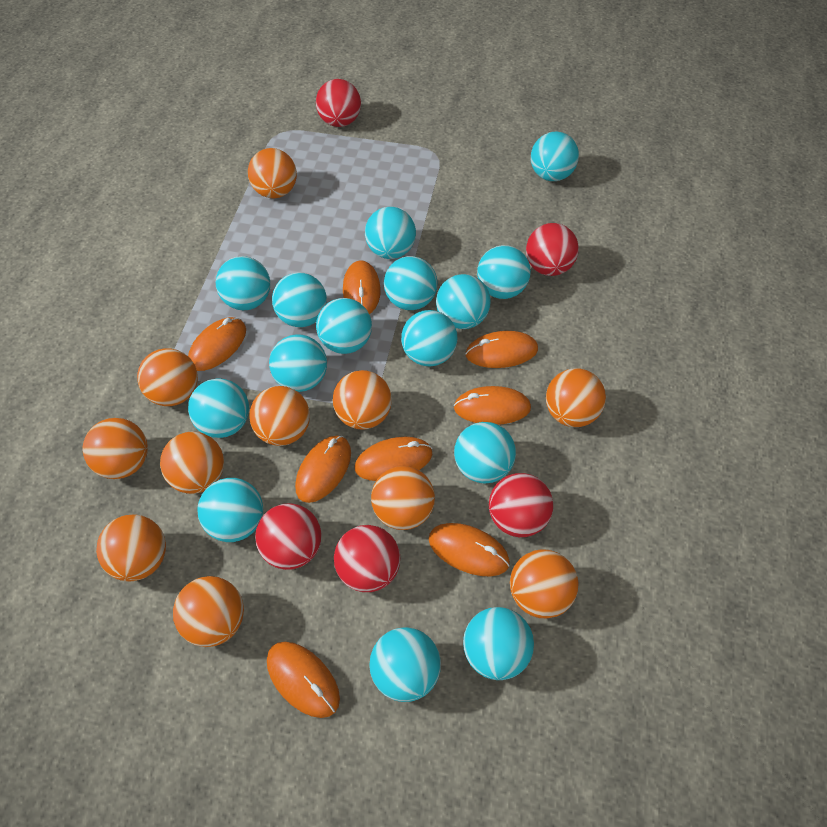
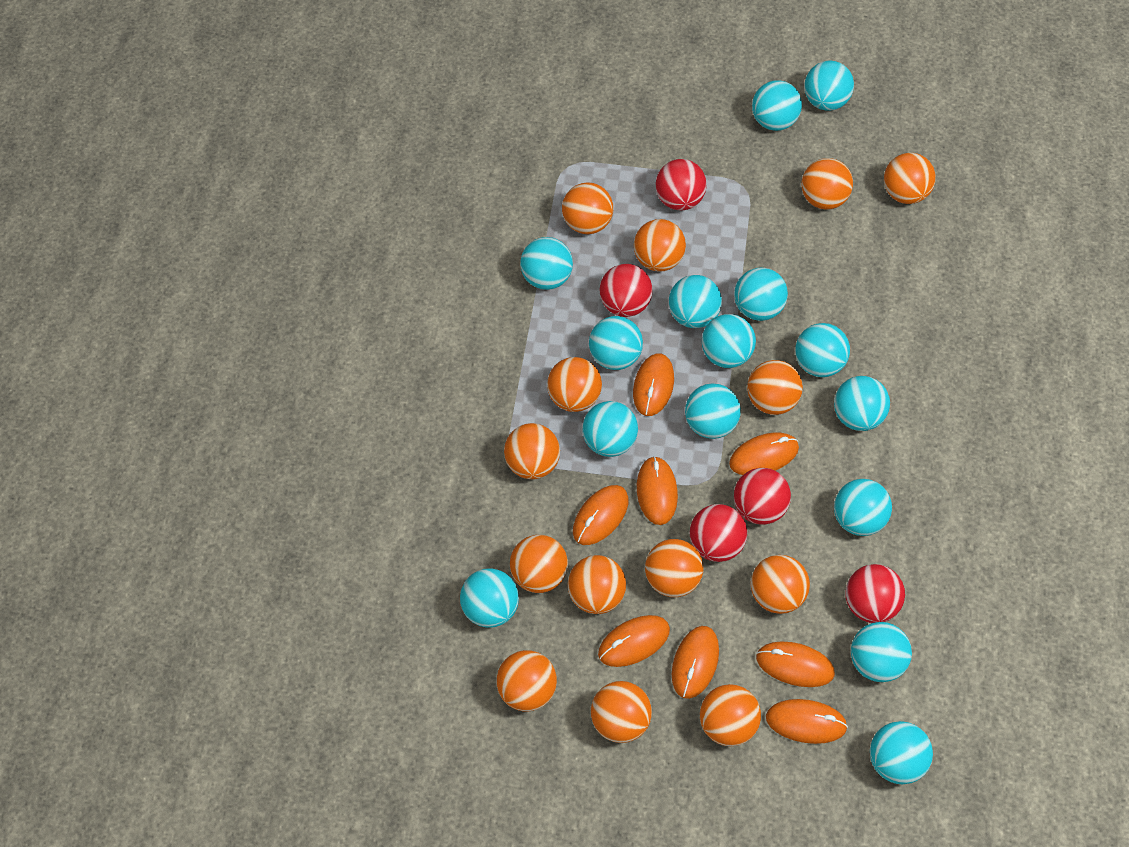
orange ball: [83,418,148,479] [96,515,166,581] [137,348,198,406] [160,432,224,494] [173,576,244,647] [248,148,297,198] [249,386,310,446] [333,370,392,430] [371,466,435,530] [510,549,578,618] [546,368,606,427] = 11 -> [497,650,557,711] [504,423,560,479] [510,535,568,593] [547,357,602,412] [562,182,613,234] [568,555,626,614] [591,681,652,743] [634,219,686,272] [645,539,703,597] [700,684,761,746] [747,360,803,415] [751,555,810,614] [801,158,853,210] [884,153,936,204] = 14

